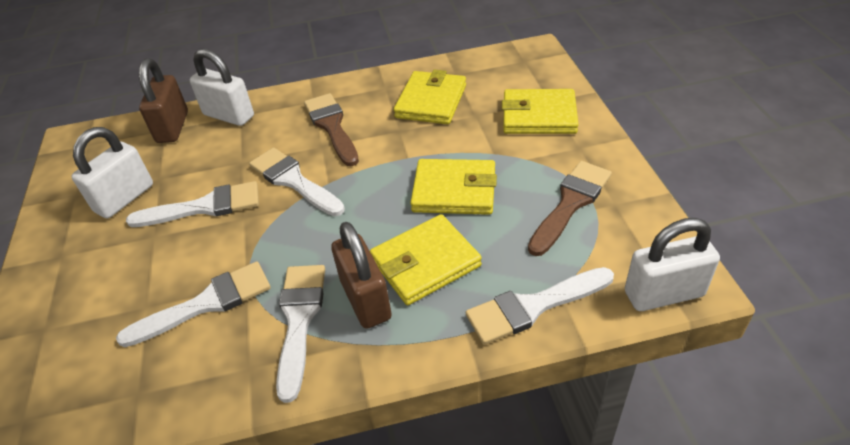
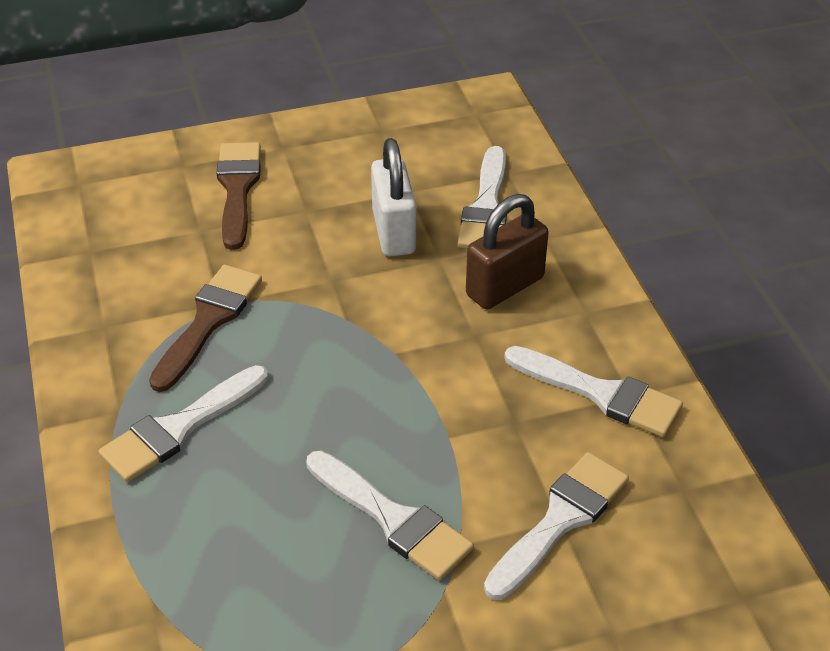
brown padlock: [139,58,188,143] [331,222,392,329] = 2 -> [466,194,549,309] = 1
white padlock: [71,127,153,219] [190,49,254,126] [625,218,720,311] = 3 -> [371,138,416,256] = 1
yellow wallet: [370,214,482,305] [394,70,466,124] [410,159,497,215] [502,89,579,134] = 4 -> none = 0

